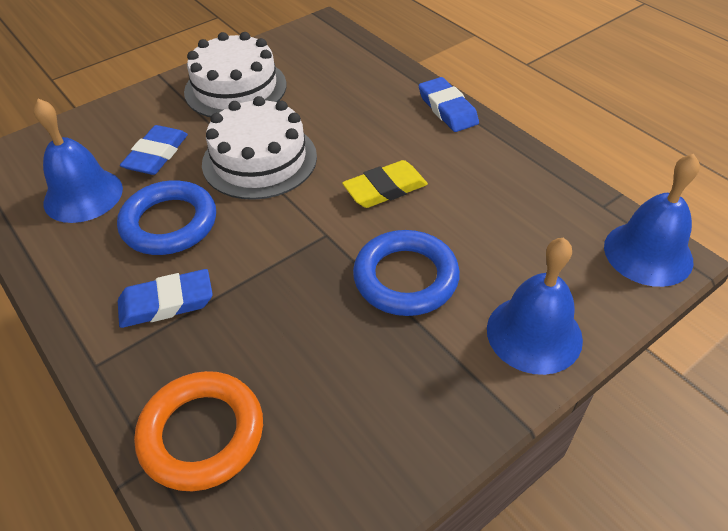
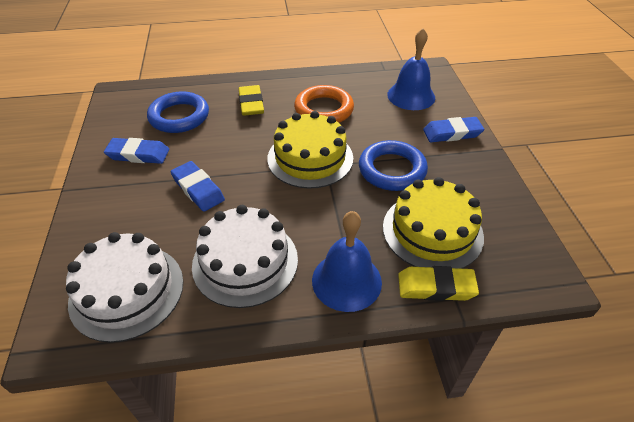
blue bell: [33,99,123,223] [487,237,583,375] [604,154,700,287] = 3 -> [312,211,382,312] [387,28,435,110] = 2
yellow cake: none = 0 -> [267,111,353,189] [383,177,484,269] = 2
yellow eraser: [342,160,428,208] = 1 -> [238,85,264,116] [398,266,479,301] = 2

